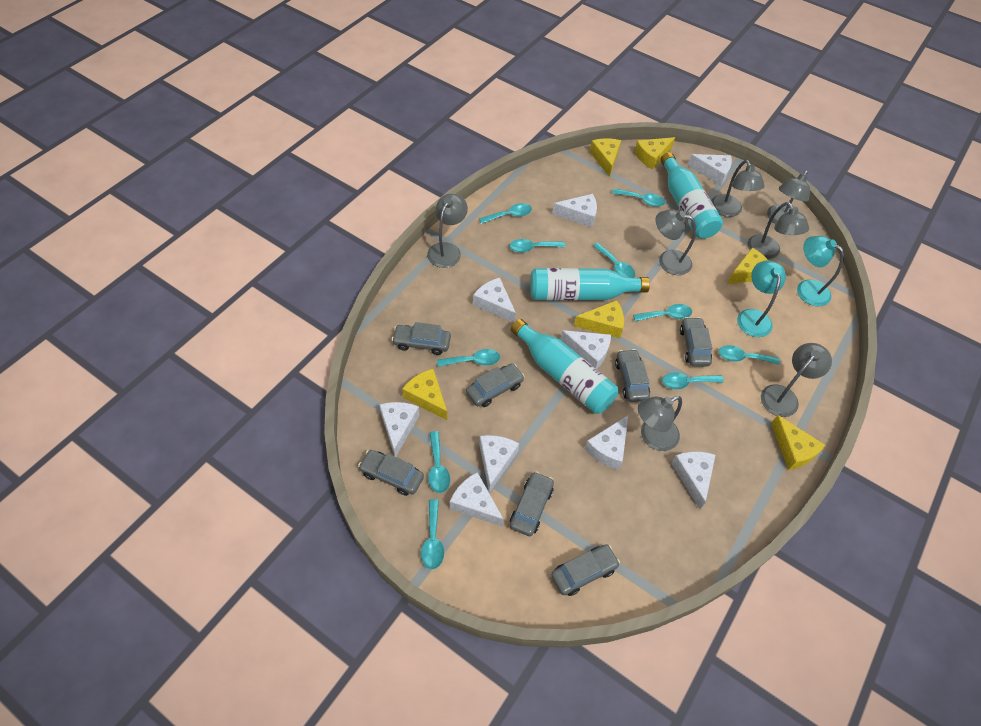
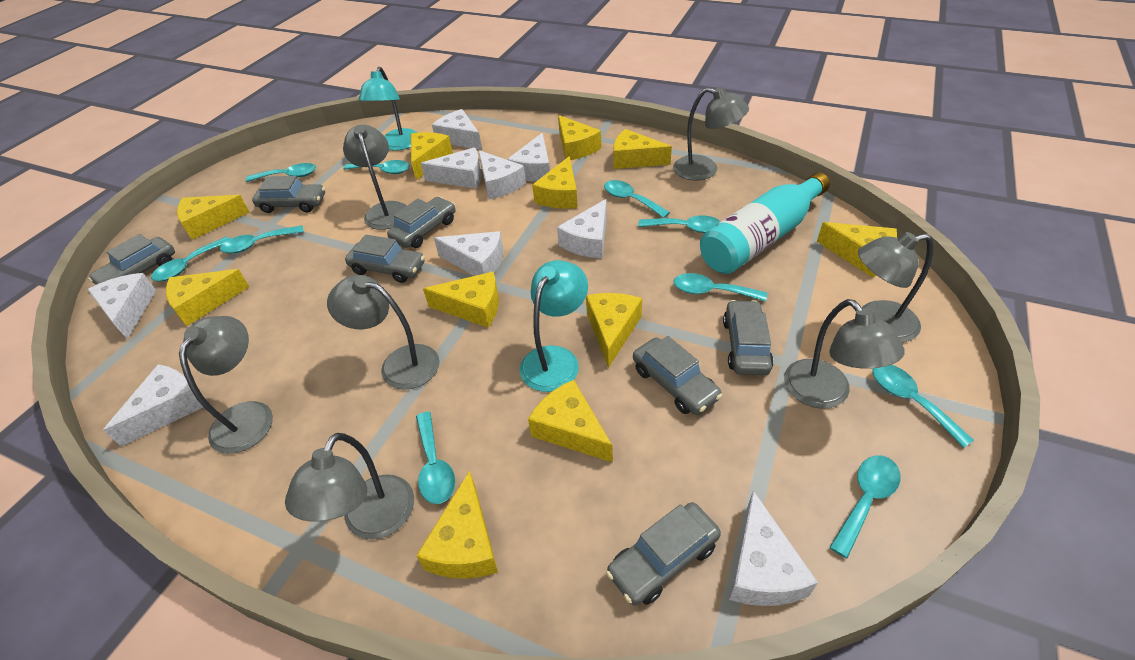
turquoise bottle: [511,319,618,414] [530,268,650,301] [660,152,723,238] = 3 -> [700,172,830,274] = 1
yellow cheese: [402,369,447,420] [574,300,624,339] [590,138,621,177] [634,137,675,170] [727,248,768,284] [771,415,825,470] = 6 -> [166,269,249,326] [177,195,250,240] [411,132,453,180] [416,471,498,579] [423,271,499,328] [528,380,613,462] [532,156,578,209] [558,115,601,160] [586,293,642,368] [613,129,672,169] [817,222,897,278] = 11

